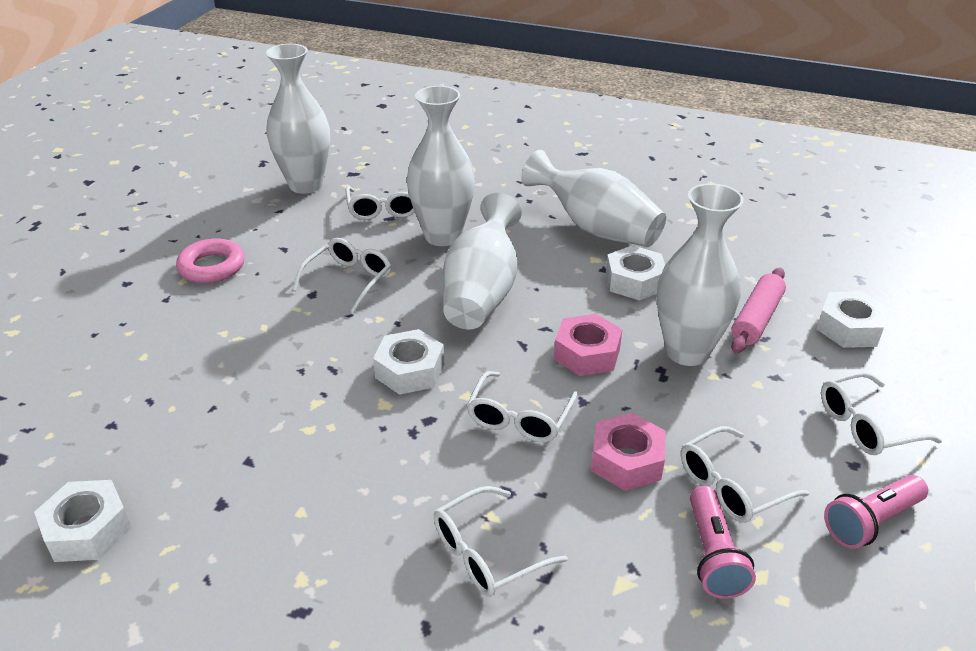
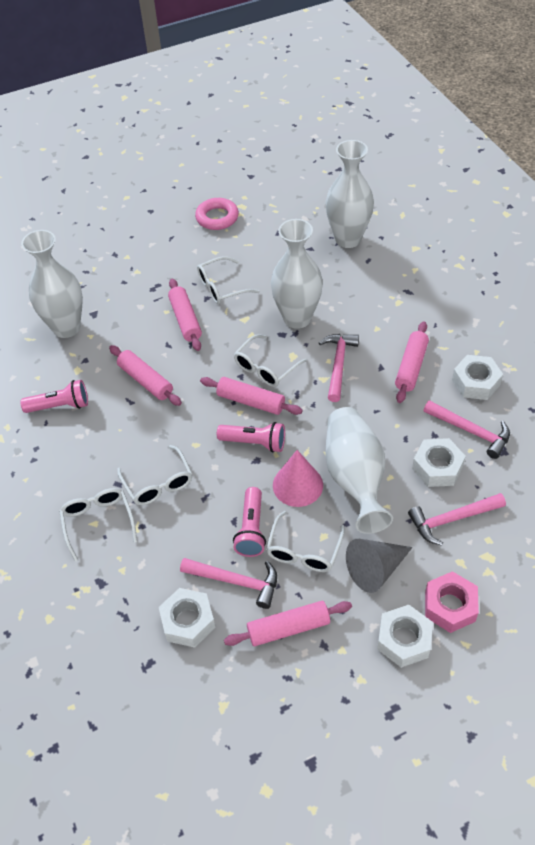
grey cone: none = 0 -> [346,539,413,593] = 1
pink cone: none = 0 -> [273,450,323,507] = 1
pink flashlight: [690,486,756,599] [824,475,928,549] = 2 -> [20,380,88,413] [217,422,285,452] [233,487,266,557] = 3
pink hammer: none = 0 -> [180,558,277,609] [319,334,359,402] [408,493,506,546] [423,400,510,459] = 4
pink nut: [554,314,622,376] [591,413,666,491] = 2 -> [425,571,479,633] = 1
pink rolling pin: [731,268,786,354] = 1 -> [109,345,182,406] [168,279,202,351] [200,377,303,415] [224,601,352,646] [395,321,429,403] = 5
white glasses: [292,238,391,313] [346,186,415,220] [433,486,568,597] [467,371,578,442] [681,426,809,523] [821,372,942,455] = 6 -> [59,488,137,562] [117,445,192,505] [197,256,260,304] [234,335,307,387] [266,511,345,572] = 5
white vase: [266,44,330,194] [407,86,475,246] [443,192,522,329] [521,150,666,247] [657,183,744,366] = 5 -> [21,230,83,338] [271,219,323,329] [326,140,374,248] [326,407,393,534] = 4

